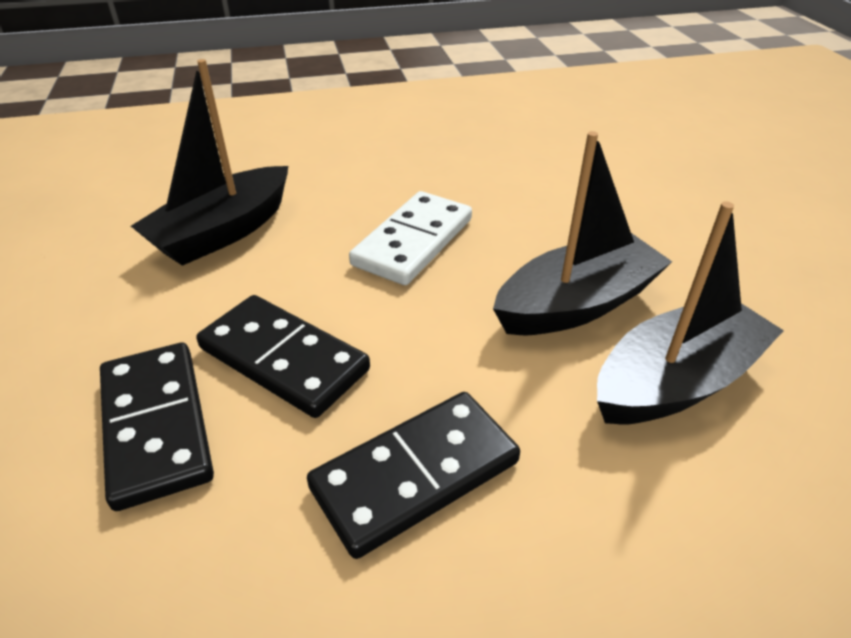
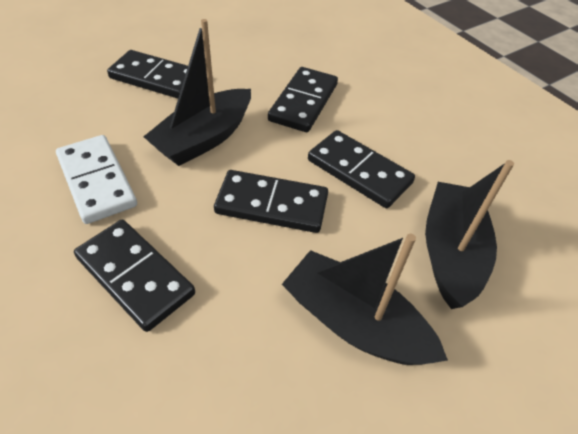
black domino: [100,342,214,511] [196,295,370,418] [307,392,520,559] = 3 -> [74,220,195,332] [107,50,188,98] [214,170,328,233] [268,67,338,132] [308,130,415,208] = 5

